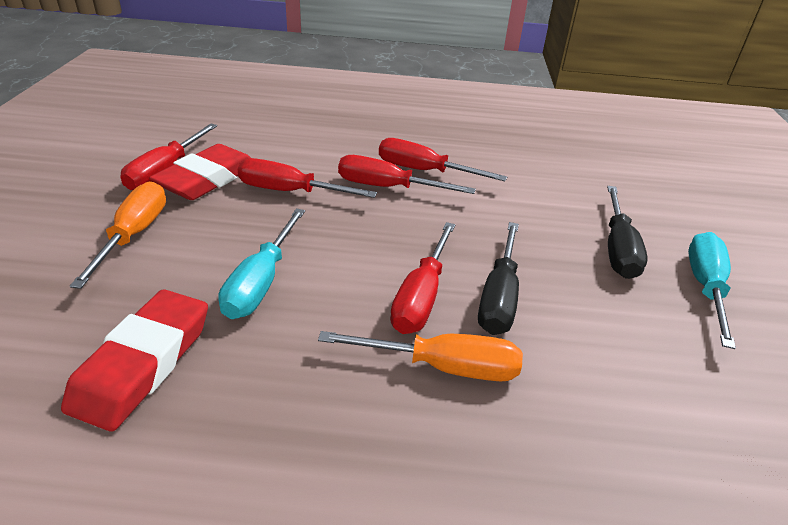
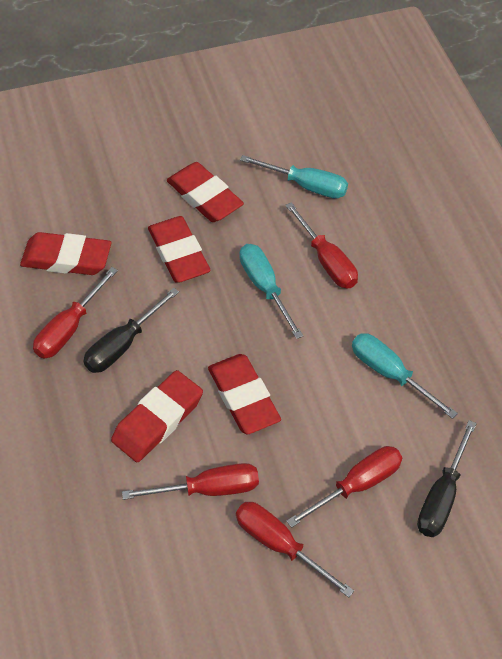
orange screwdriver: [69,181,166,289] [318,331,523,381] = 2 -> none = 0
red eraser: [61,289,208,432] [149,144,251,200] = 2 -> [20,232,111,275] [111,370,203,462] [148,216,211,283] [167,162,244,222] [208,354,281,434] = 5
turquoise screwdriver: [218,208,305,319] [688,232,736,349] = 2 -> [240,155,348,199] [240,244,303,339] [352,333,458,419] = 3

